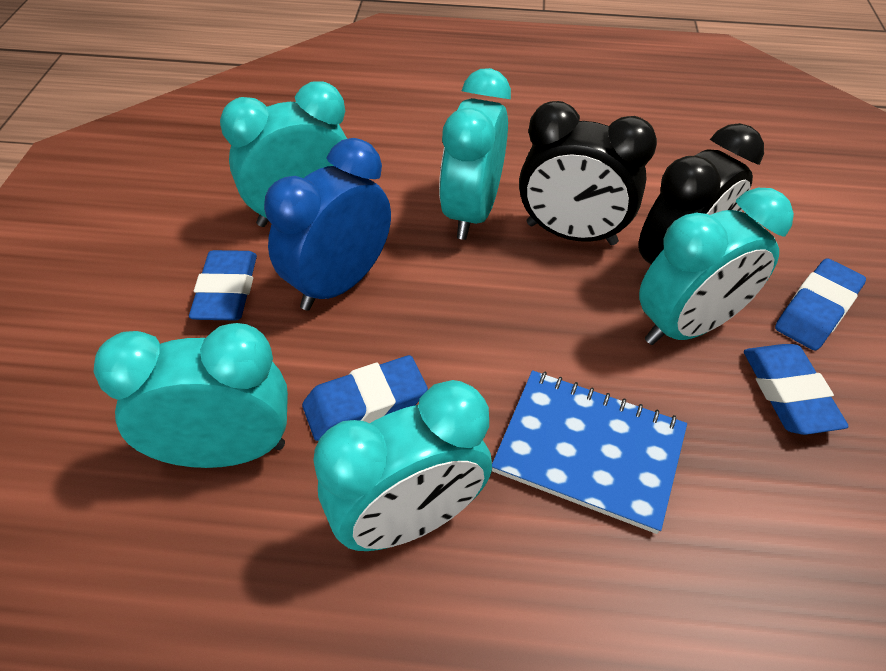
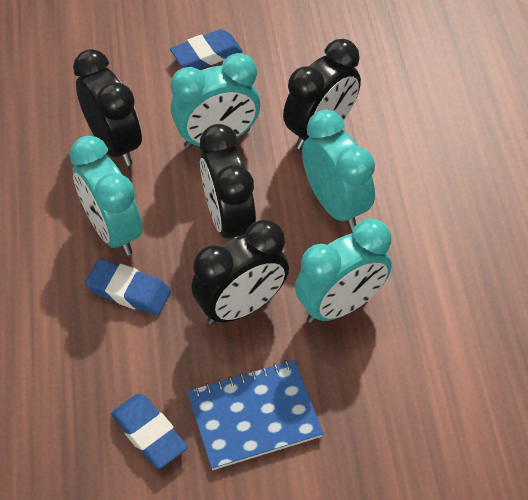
black clock: [519,101,657,245] [638,123,764,264] = 2 -> [73,49,142,166] [191,219,289,325] [200,124,256,239] [283,39,361,150] = 4
blue clock: [264,138,391,311] = 1 -> none = 0
blue eraser: [189,250,257,320] [302,355,428,441] [744,344,849,435] [775,259,866,350] = 4 -> [85,259,171,315] [111,393,188,469] [170,29,242,69] = 3
turquoise clock: [94,323,288,468] [220,81,347,227] [313,380,492,551] [439,68,511,240] [639,188,794,345] = 5 -> [70,136,143,256] [171,53,260,149] [295,219,392,323] [302,110,375,229] = 4

